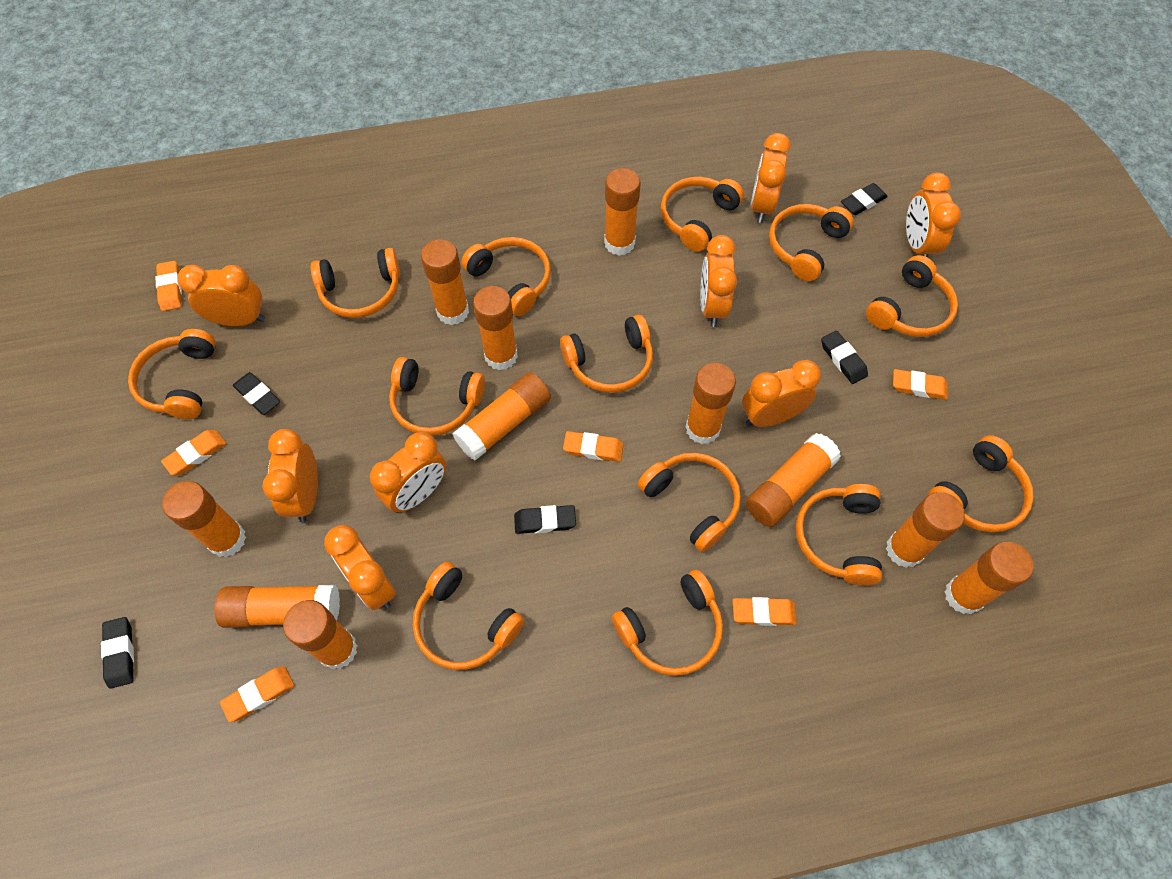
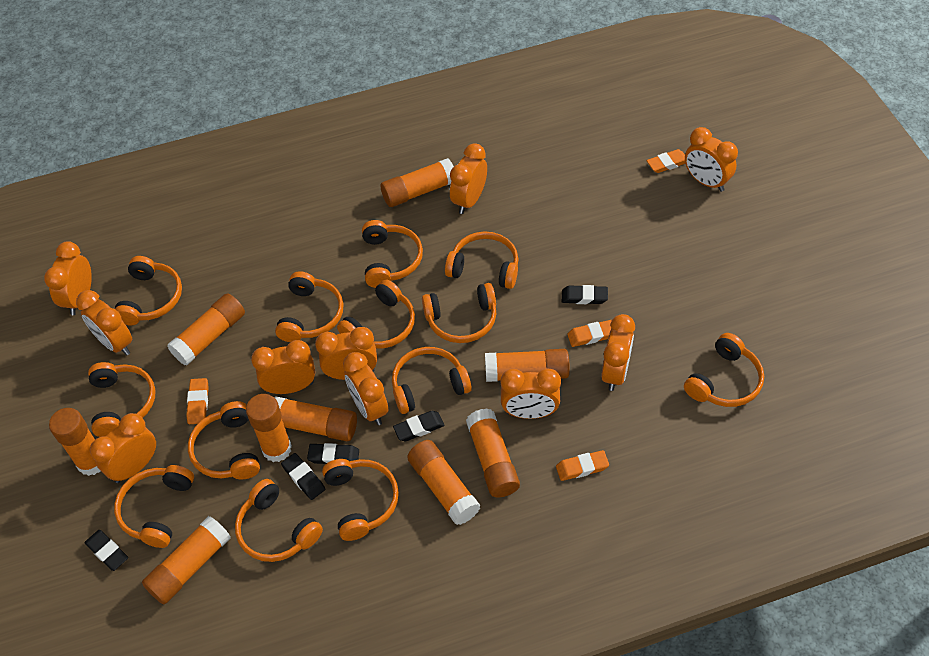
orange clock: [178,265,265,326] [262,429,318,522] [324,525,396,610] [370,432,446,513] [701,235,737,327] [742,360,821,427] [751,133,791,223] [906,173,961,258] = 8 -> [44,241,92,315] [76,290,132,356] [90,413,156,483] [251,340,315,394] [315,327,377,380] [343,352,388,425] [450,143,487,214] [500,368,561,419] [601,314,635,391] [685,127,738,192] = 10
orange eraser: [156,261,182,311] [161,430,227,475] [220,666,295,722] [563,431,624,462] [733,597,797,626] [893,369,948,400] = 6 -> [186,378,209,424] [556,450,609,481] [567,320,612,347] [647,149,685,173] = 4
orange glue stick: [162,481,246,557] [215,585,340,628] [283,600,358,669] [421,239,469,325] [452,372,551,461] [473,286,518,370] [604,168,641,256] [686,363,736,444] [746,433,841,527] [886,492,965,568] [944,542,1034,614] = 11 -> [49,408,101,476] [142,516,231,604] [167,293,245,365] [246,394,292,462] [274,396,357,441] [381,158,454,207] [407,440,481,525] [466,408,520,497] [485,349,570,382] = 9

